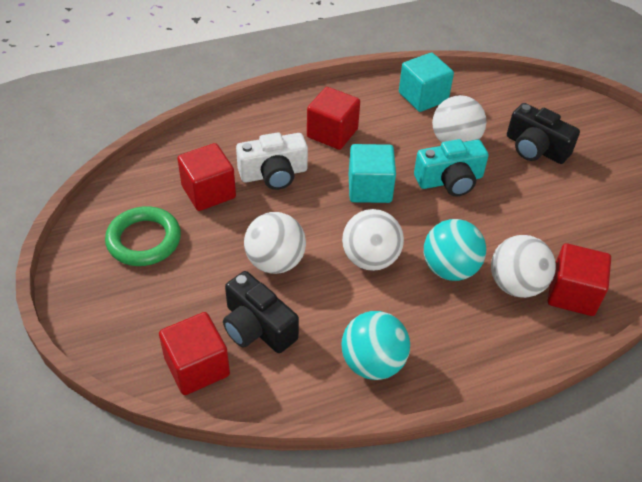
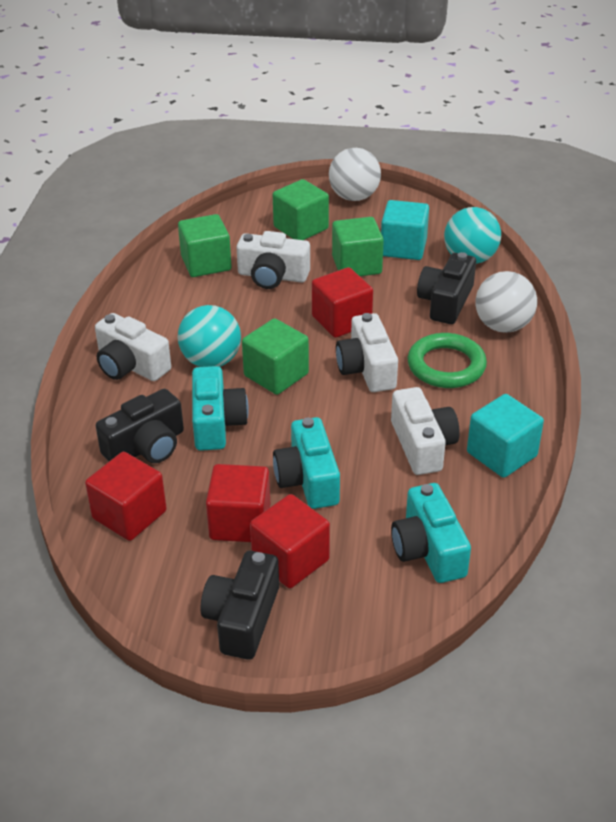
black camera: [223,271,299,353] [507,103,580,164] = 2 -> [96,389,184,463] [200,551,279,660] [417,252,476,324] = 3
green cube: none = 0 -> [178,214,231,277] [242,318,309,395] [273,179,329,240] [332,217,384,276] = 4
turquoise camera: [414,139,489,197] = 1 -> [192,366,249,451] [273,417,340,509] [391,483,471,583] = 3
white ball: [244,212,306,274] [342,209,404,271] [432,95,486,143] [491,235,556,298] = 4 -> [329,148,381,201] [475,271,537,333] = 2
white camera: [236,132,308,190] = 1 -> [95,313,171,381] [237,231,310,289] [336,313,398,392] [391,387,460,475] = 4

